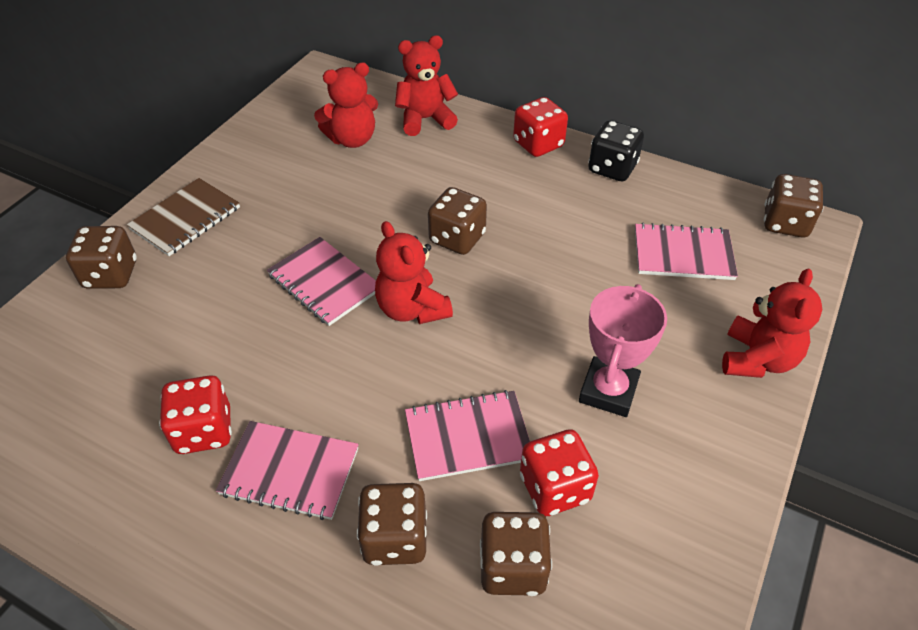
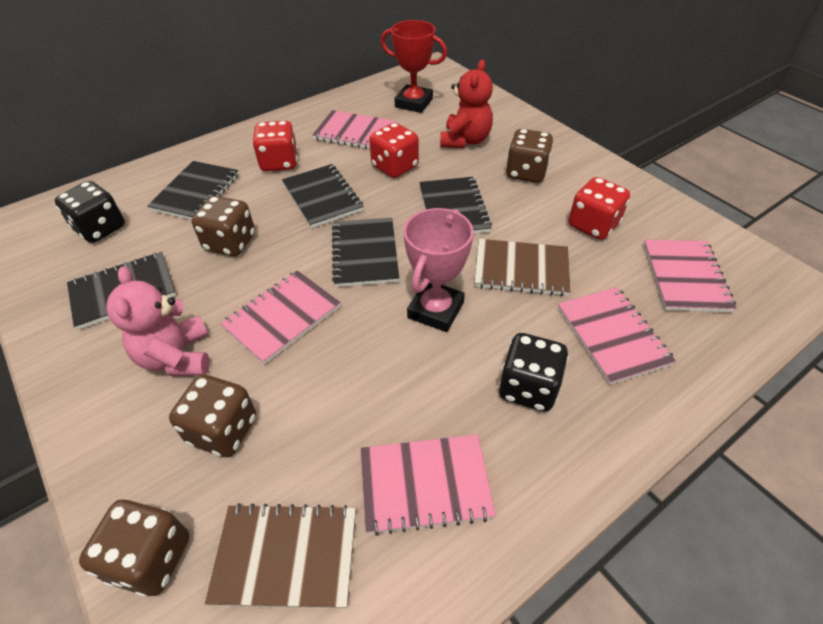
black dice: [588,120,644,181] = 1 -> [55,181,125,243] [498,333,569,412] = 2
black notebook: none = 0 -> [67,252,176,330] [147,161,239,220] [282,164,364,228] [332,218,399,287] [419,177,492,234] = 5
brown dice: [66,226,137,289] [357,483,427,566] [428,187,487,255] [480,512,552,596] [764,174,824,237] = 5 -> [79,500,190,597] [169,374,256,457] [192,196,255,256] [506,129,553,183] = 4
brown notebook: [127,178,240,256] = 1 -> [205,503,356,609] [474,239,571,296] = 2
pink notebook: [216,421,359,520] [267,237,376,326] [405,390,530,481] [635,223,738,280] = 4 -> [220,270,341,365] [312,110,395,149] [360,434,496,536] [558,287,676,385] [643,240,737,312] = 5
pink teddy bear: none = 0 -> [106,266,210,376] = 1
red teddy bear: [314,63,378,148] [375,221,453,324] [395,35,458,136] [722,269,822,378] = 4 -> [441,60,493,148] = 1
red trophy: none = 0 -> [381,20,447,113] = 1

